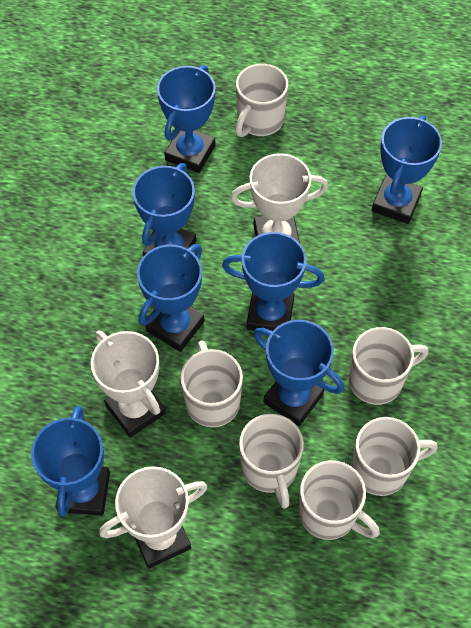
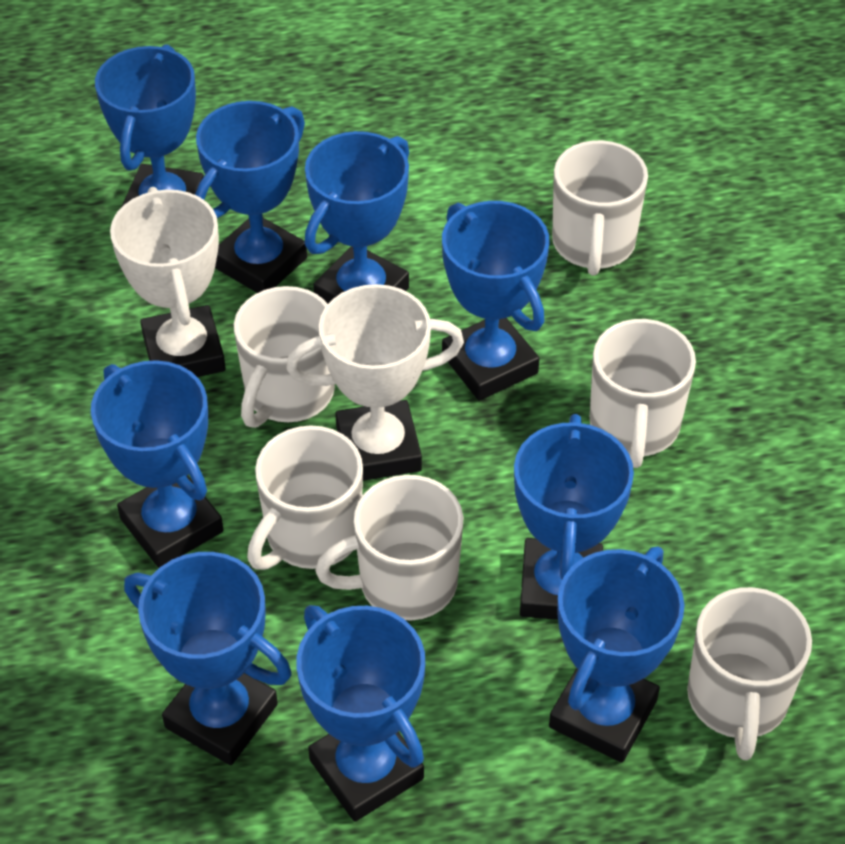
blue trophy: [31,406,110,517] [133,163,196,256] [137,244,204,352] [157,65,215,173] [222,232,325,331] [254,320,344,426] [372,115,442,224] = 7 -> [91,360,223,568] [95,44,204,206] [124,552,291,765] [195,101,307,293] [296,605,426,822] [305,131,409,304] [442,201,549,401] [514,414,634,620] [549,546,685,763] = 9
white trophy: [91,330,166,438] [99,466,208,569] [231,153,328,243] = 3 -> [110,187,226,377] [286,284,464,481] = 2

